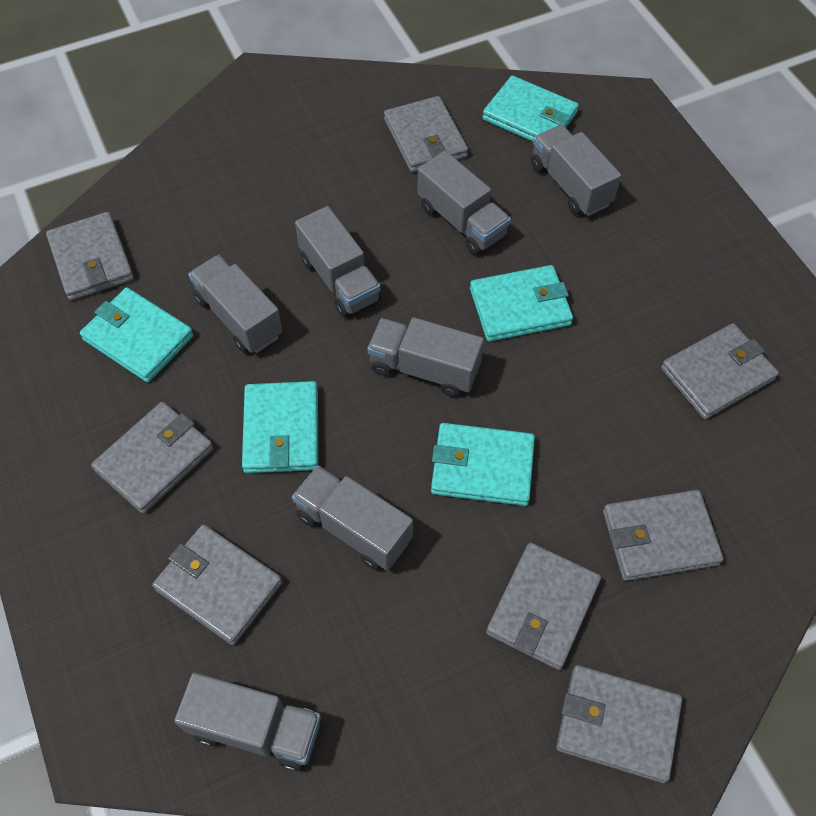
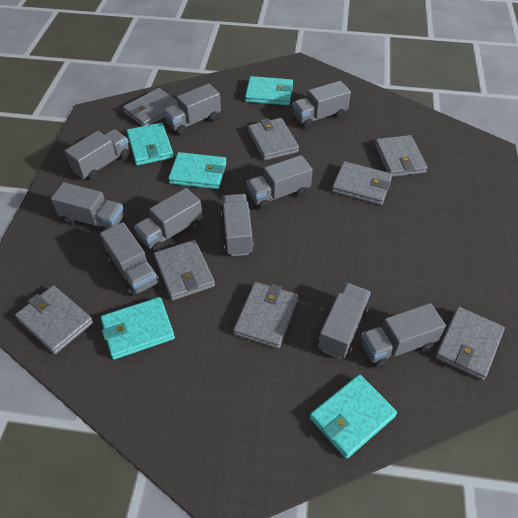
grey truck: [174,673,321,771] [188,255,283,353] [292,466,413,570] [295,206,381,317] [368,317,484,397] [418,151,511,255] [531,125,621,216] = 7 -> [51,182,124,231] [65,129,130,180] [100,222,159,296] [134,188,203,252] [163,83,221,135] [221,194,254,256] [247,155,313,210] [292,81,351,128] [318,283,371,359] [361,303,446,368] = 10

